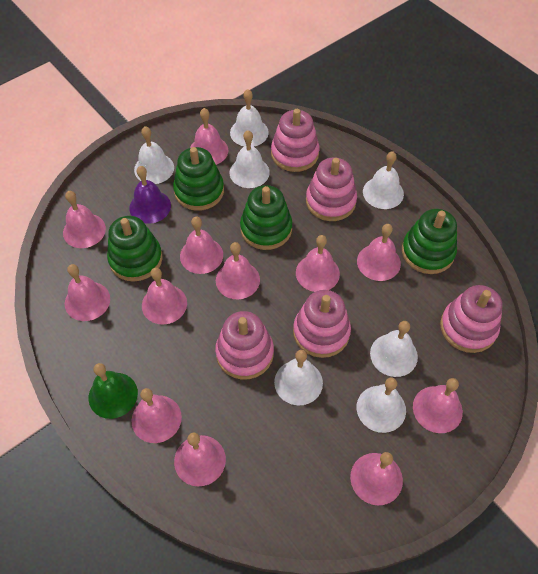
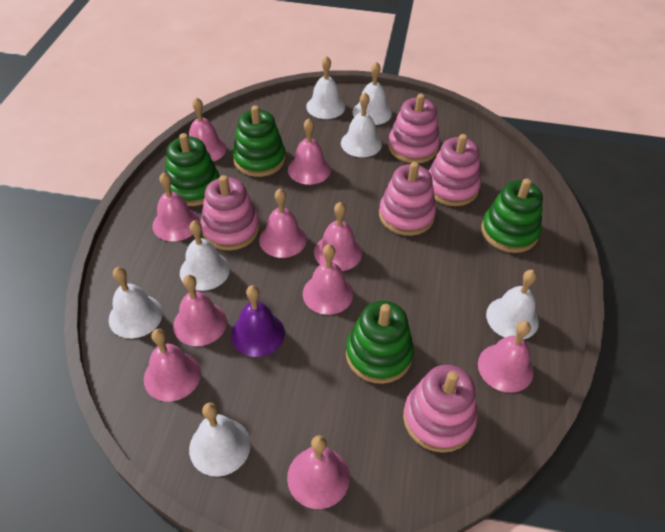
green bell: [89,363,138,419] = 1 -> none = 0
pink bell: [63,191,106,248] [65,264,110,321] [132,388,182,443] [142,268,187,324] [174,433,226,486] [180,217,223,274] [190,108,229,165] [216,242,260,299] [296,235,340,292] [350,452,403,505] [357,224,401,281] [413,378,463,433] = 12 -> [144,329,201,402] [152,172,200,241] [173,275,227,346] [189,97,227,162] [259,189,307,258] [287,435,350,509] [288,118,331,185] [303,244,353,315] [314,202,362,271] [478,321,534,393] = 10

